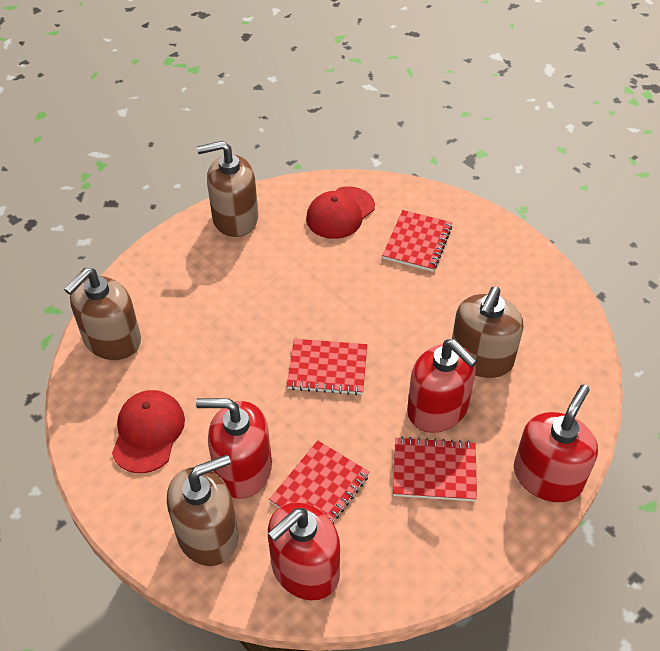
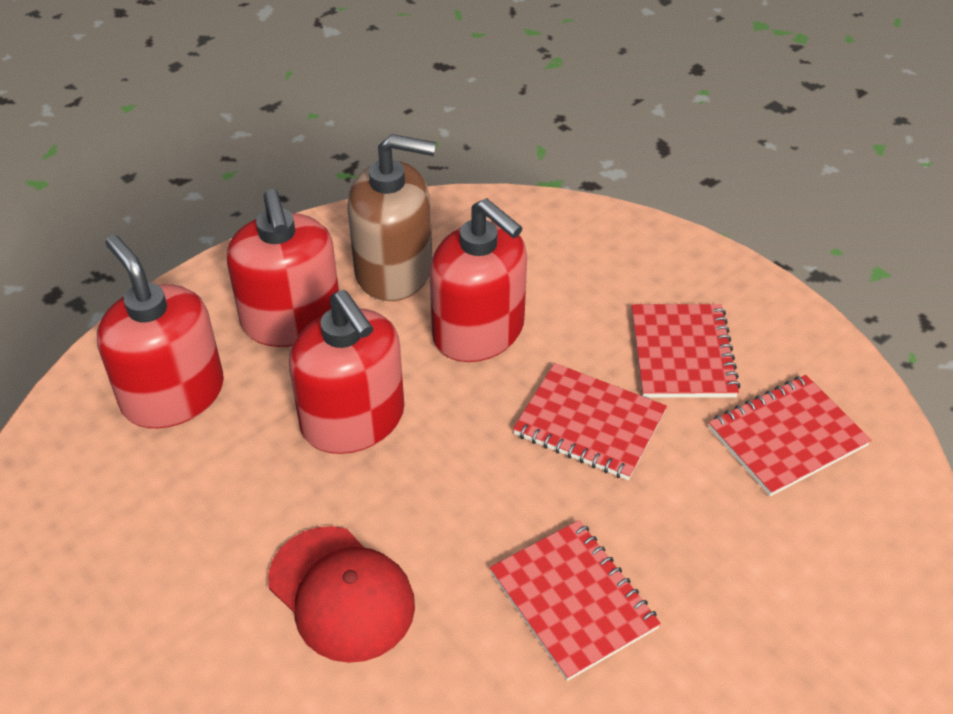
brown soap dispenser: [64,268,141,360] [167,455,238,566] [197,141,258,237] [452,287,524,378] = 4 -> [347,134,436,301] = 1
red cap: [112,390,185,473] [306,187,375,239] = 2 -> [268,526,415,663] = 1

